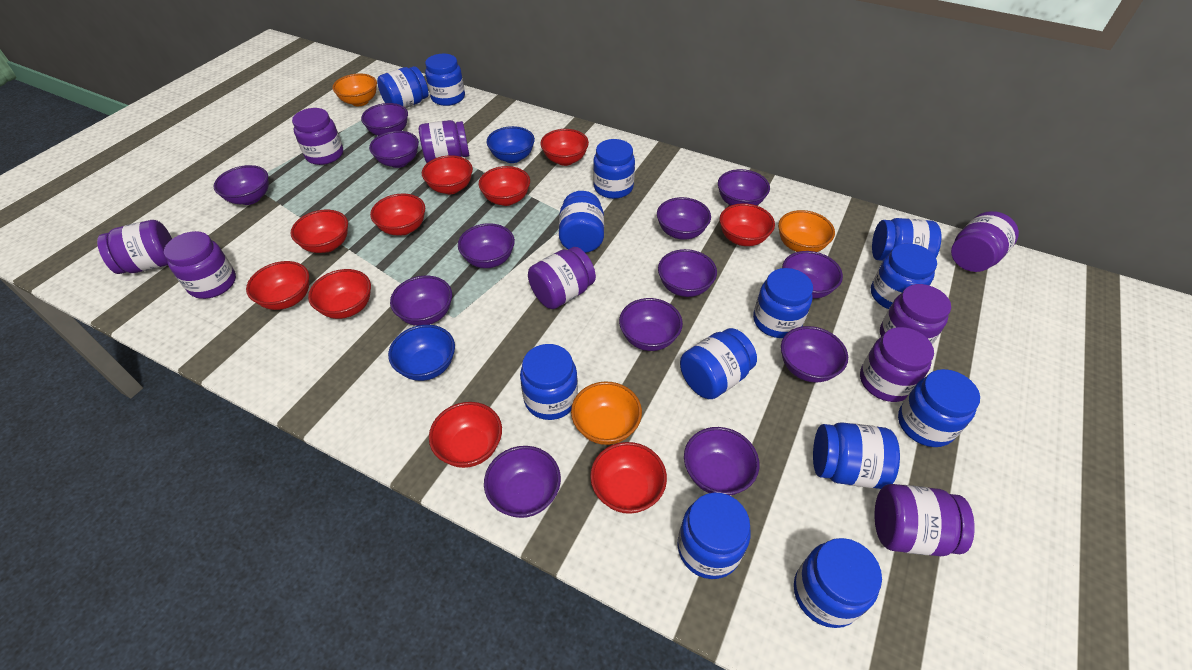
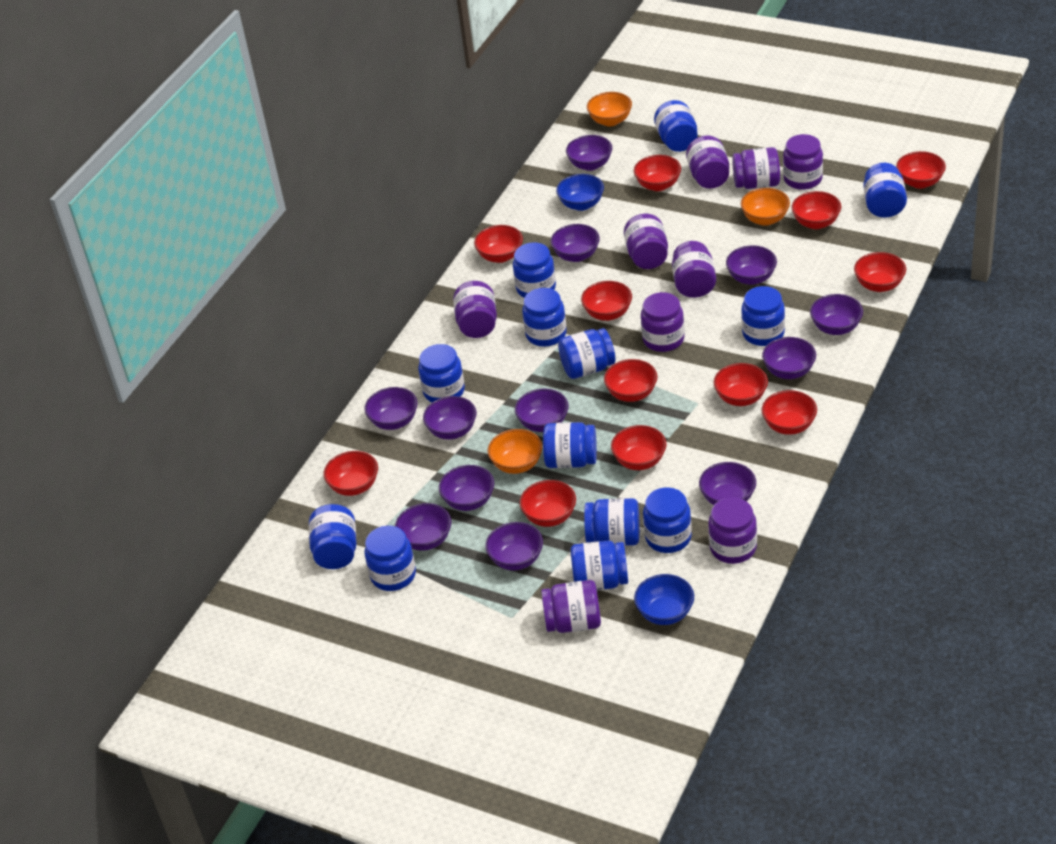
purple bowl: [214,165,269,205] [361,103,408,136] [369,131,419,168] [390,276,452,326] [458,223,515,268] [484,446,561,518] [619,298,683,351] [657,197,711,240] [658,249,717,297] [684,427,759,495] [718,169,770,206] [781,326,848,383] [782,251,843,299] = 13 -> [365,387,418,430] [395,503,451,551] [423,396,477,440] [439,465,494,511] [485,522,543,570] [515,389,569,432] [550,224,600,262] [566,135,612,171] [699,462,756,505] [726,245,777,285] [762,337,816,379] [810,294,863,335] = 12
red bowl: [246,261,309,310] [291,210,348,253] [308,269,371,319] [370,194,425,235] [422,155,473,194] [429,402,502,468] [479,166,530,206] [541,129,589,166] [590,442,667,514] [720,203,775,246] = 10 -> [324,451,378,496] [474,225,523,263] [520,480,576,527] [581,281,632,321] [604,359,657,402] [611,425,667,470] [634,155,681,191] [714,363,768,406] [762,390,817,435] [792,191,841,229] [854,252,906,292] [896,151,946,189] = 12

